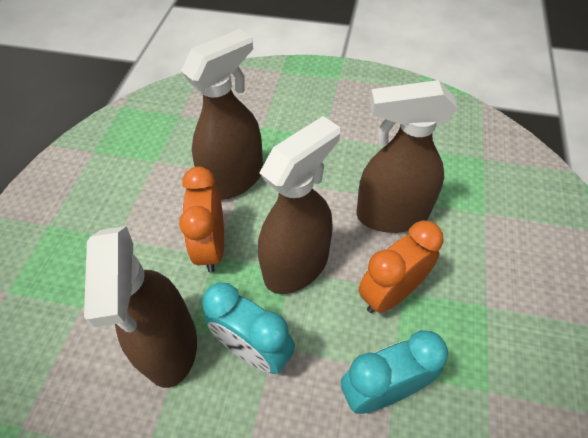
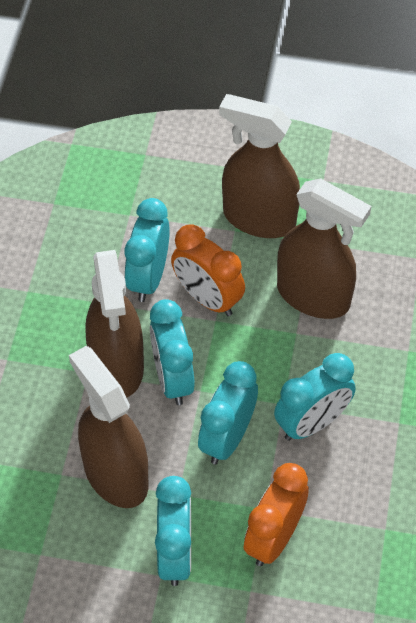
turquoise clock: [202,282,295,374] [341,330,448,414] = 2 -> [124,198,170,302] [150,299,195,405] [155,476,191,586] [198,361,258,465] [274,353,356,441] = 5

